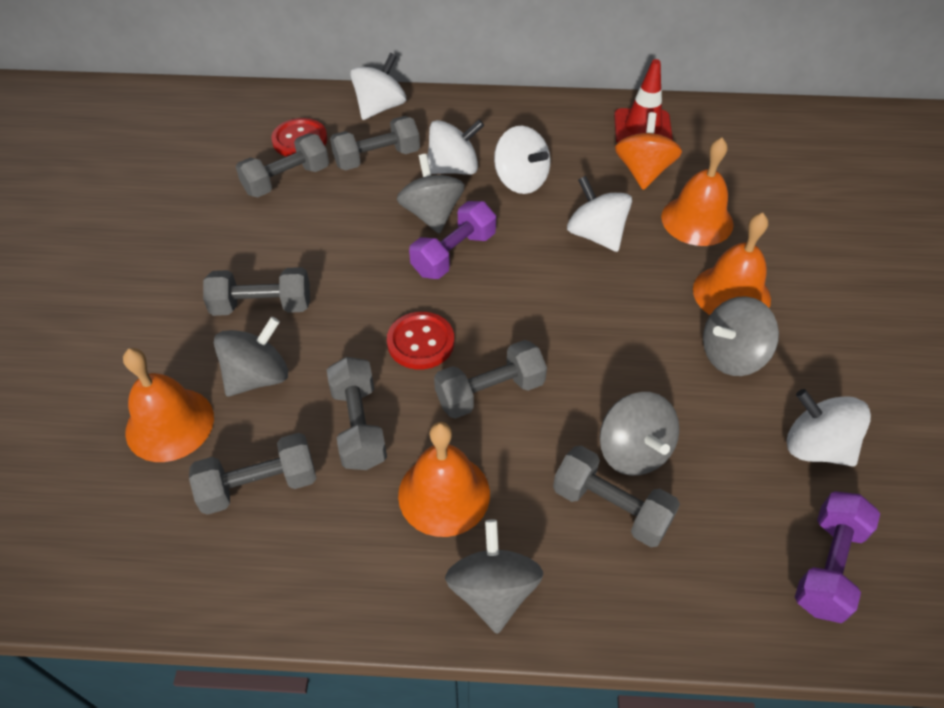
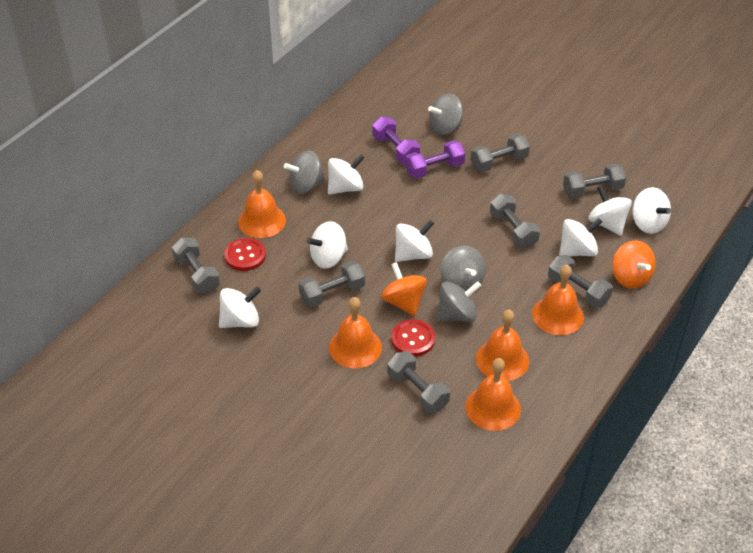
grey spinning top: [214,317,288,397] [397,154,465,234] [445,519,543,634] [600,392,679,476] [703,297,779,376] = 5 -> [284,150,325,194] [428,94,463,135] [436,281,481,322] [440,246,486,291] = 4
orange bell: [123,348,214,462] [398,422,490,537] [661,138,734,246] [693,213,771,315] = 4 -> [238,170,286,238] [329,297,382,368] [465,358,521,431] [476,310,529,381] [532,265,584,335] = 5
orange spinning top: [615,112,682,190] = 1 -> [381,262,427,316] [612,240,656,289] = 2
red traffic cone: [614,59,673,143] = 1 -> none = 0
white spinning top: [350,53,406,120] [427,120,484,175] [494,126,551,194] [567,176,632,252] [787,389,871,467] = 5 -> [219,287,261,328] [306,221,348,269] [328,154,364,195] [395,220,434,262] [559,218,602,256] [588,186,632,236] [632,187,671,234] = 7

